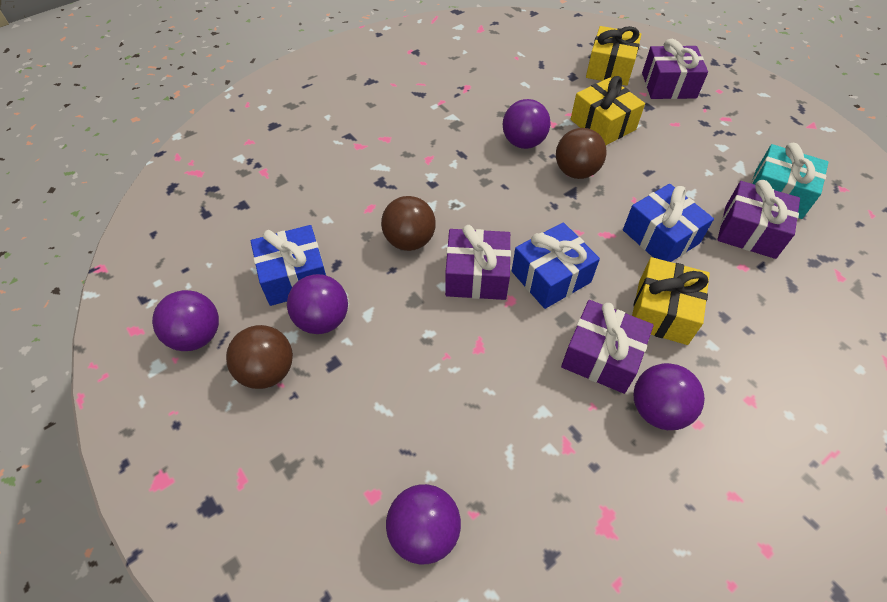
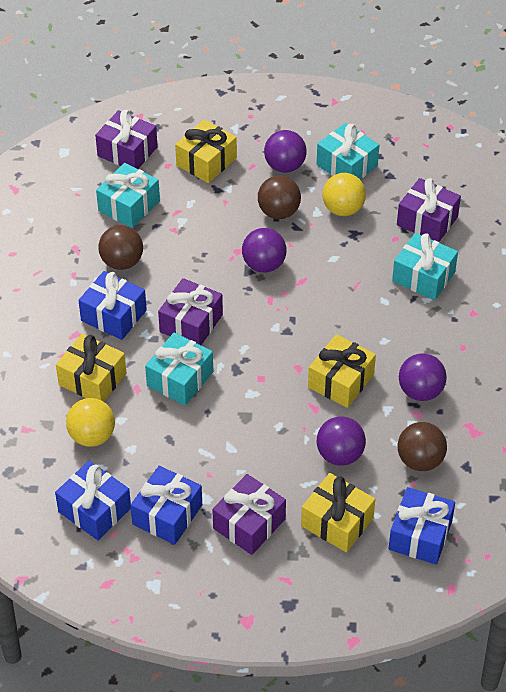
blue gift: [251,225,326,306] [512,222,600,309] [623,184,714,262] = 3 -> [55,461,131,540] [78,271,147,340] [130,466,202,545] [388,487,455,564] = 4
purple ball: [152,290,219,351] [287,274,348,334] [386,484,461,564] [503,99,551,149] [634,363,705,430] = 5 -> [242,228,286,273] [264,130,307,173] [317,416,366,466] [399,353,447,401] = 4
turquoise gift: [751,143,828,219] = 1 -> [96,163,160,228] [145,332,213,406] [317,123,379,179] [392,233,458,300] = 4
yellow ball: none = 0 -> [66,398,115,447] [322,173,366,216] = 2
yellow gift: [571,76,645,145] [586,26,641,86] [632,257,710,345] = 3 -> [56,333,126,402] [175,119,237,183] [301,473,375,552] [308,334,376,408] = 4

